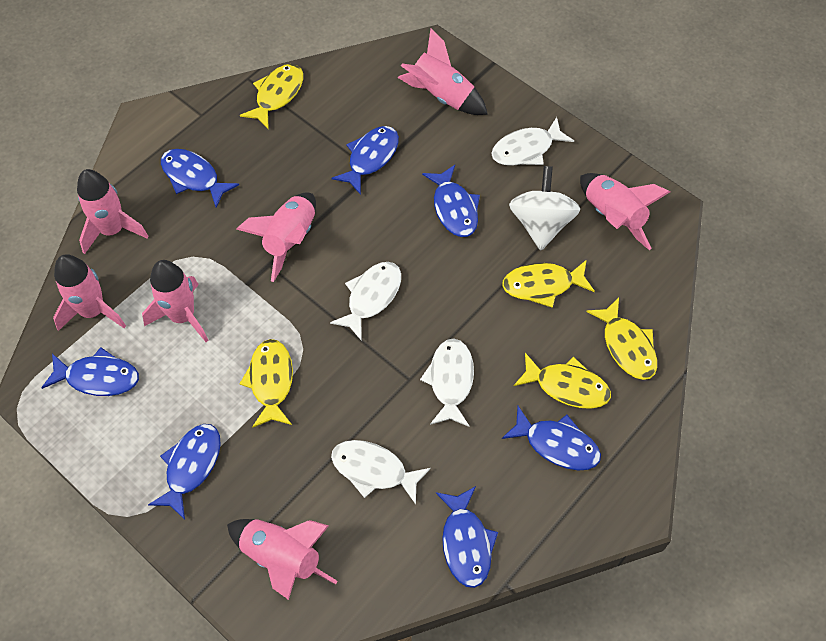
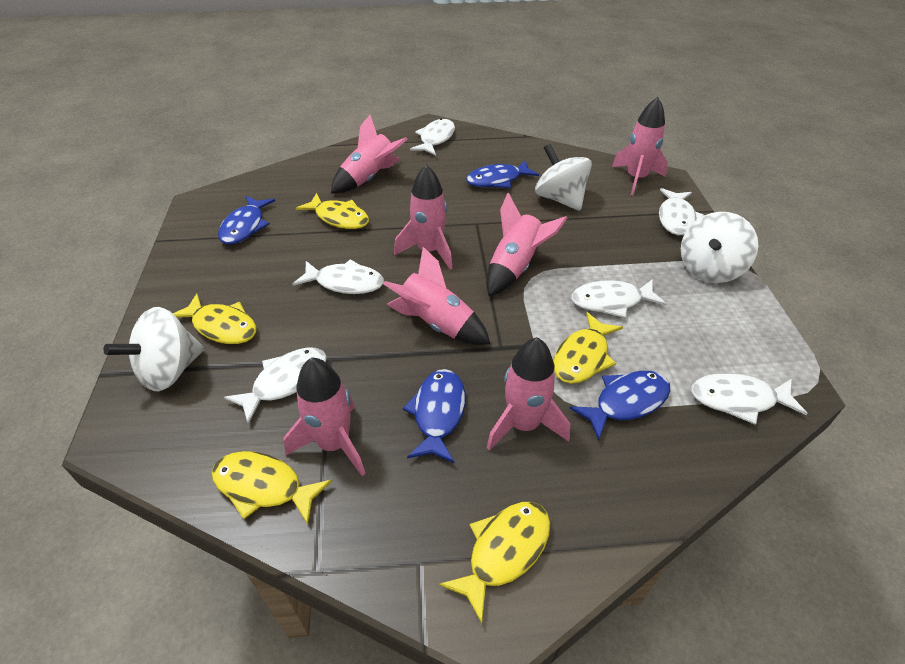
blue fish: [42,347,139,396] [148,424,221,520] [161,149,239,208] [332,126,399,195] [422,165,480,237] [436,486,498,588] [502,406,601,470] = 7 -> [218,196,275,245] [403,369,466,464] [466,160,539,188] [569,371,670,440] = 4
white fish: [330,262,401,341] [331,440,431,504] [420,338,474,427] [491,117,574,166] = 4 -> [224,347,327,424] [293,259,384,294] [410,118,455,155] [571,279,667,318] [659,188,704,235] [691,373,808,425] = 6
white spinning top: [509,166,580,250] = 1 -> [103,307,204,391] [535,144,592,211] [681,212,758,283] = 3

